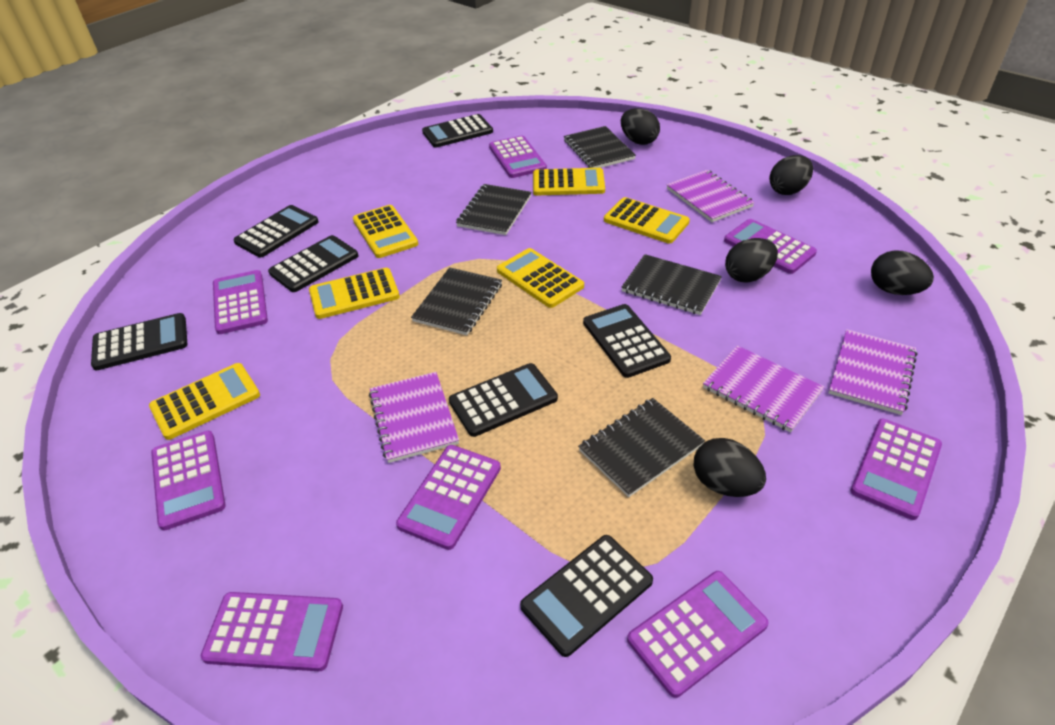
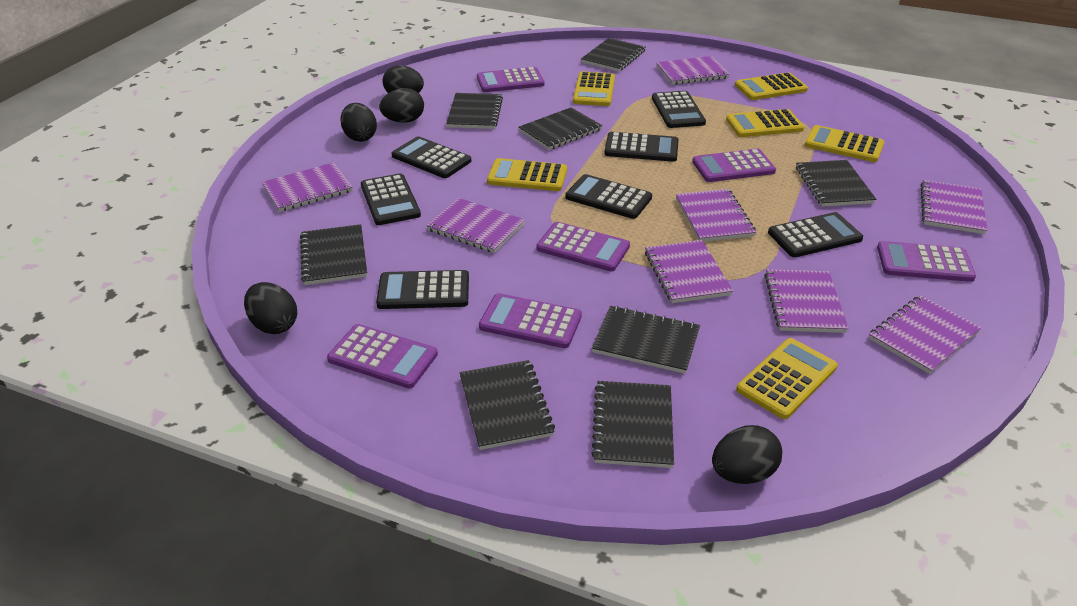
black notebook: [411,267,502,335] [456,184,532,235] [564,126,636,168] [578,398,705,497] [621,254,722,315] = 5 -> [300,224,367,285] [446,93,503,129] [460,360,555,450] [519,107,602,150] [581,38,646,72] [591,381,674,468] [592,306,700,374] [796,160,876,207] = 8
purple calculator: [151,431,226,531] [201,592,343,671] [213,270,268,334] [396,445,501,550] [489,135,547,178] [627,571,769,698] [724,219,817,274] [850,419,942,520] = 8 -> [327,324,438,388] [477,67,544,92] [479,293,582,348] [536,222,630,271] [692,149,776,182] [877,241,976,282] = 6
purple notebook: [369,372,459,463] [667,170,755,222] [703,345,824,433] [828,329,917,415] = 4 -> [262,162,353,212] [426,198,525,253] [645,240,733,303] [656,56,730,85] [676,189,756,242] [764,269,849,333] [869,295,981,374] [921,180,987,234] = 8

